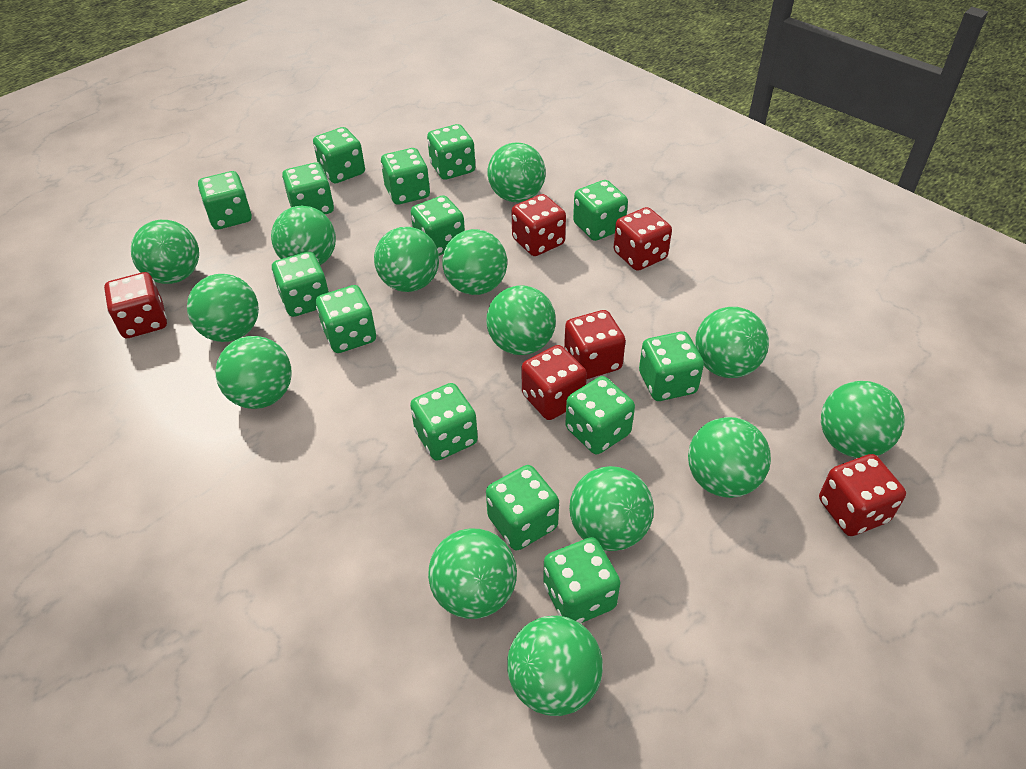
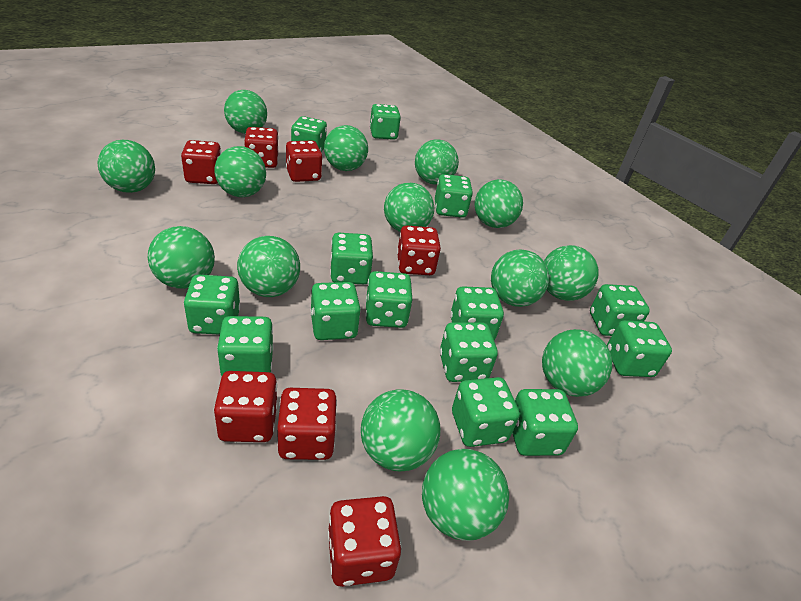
red dice: [104,272,167,338] [512,194,566,256] [521,345,587,420] [564,310,626,379] [613,207,672,271] [819,454,906,536] = 6 -> [181,140,221,184] [214,371,278,442] [244,127,278,168] [277,388,337,460] [286,141,322,182] [328,496,401,587] [397,226,441,275] = 7

